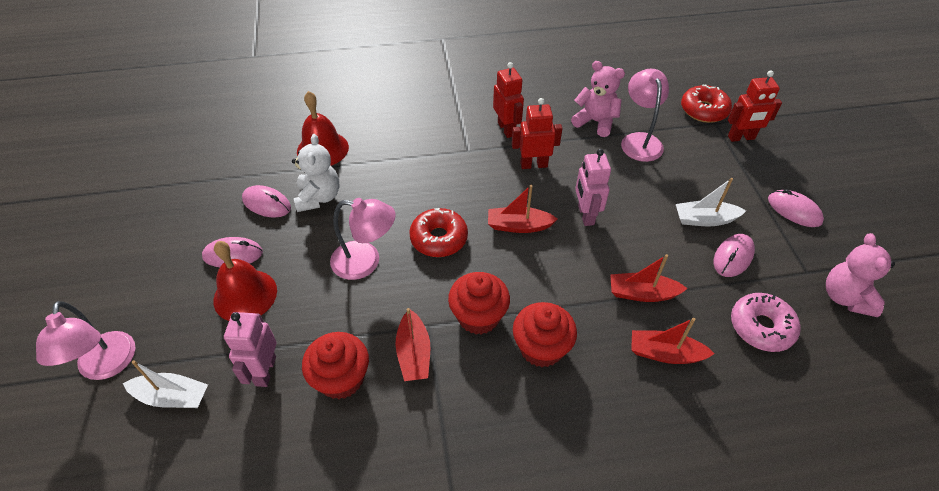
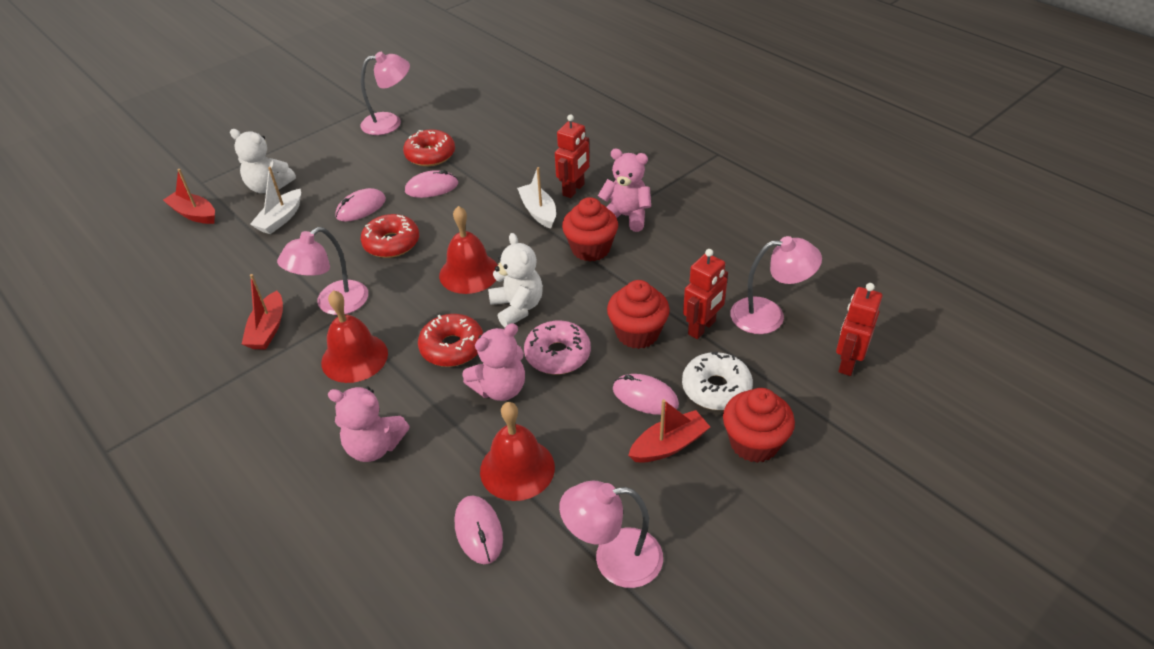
pink lamp: [36,301,136,380] [330,198,396,280] [621,69,669,162] = 3 -> [277,227,368,315] [361,52,410,135] [559,481,663,588] [730,236,822,334] = 4
pink robot: [224,312,277,387] [575,149,611,226] = 2 -> none = 0
pink teddy bear: [571,61,625,137] [826,233,895,317] = 2 -> [328,387,410,462] [462,323,525,401] [598,149,651,232] = 3
red bell: [213,241,277,321] [297,91,349,166] = 2 -> [321,290,388,383] [439,206,498,294] [480,402,555,501] = 3
red boat: [395,308,430,381] [488,185,558,233] [610,254,688,302] [631,318,715,364] = 4 -> [163,169,215,224] [242,274,283,349] [628,399,710,463] = 3
red donut: [409,208,468,257] [681,85,732,123] = 2 -> [361,214,419,258] [403,130,455,166] [418,314,483,367] = 3
white donut: none = 0 -> [682,352,753,410] = 1
white teddy bear: [292,134,340,212] = 1 -> [230,129,296,193] [488,233,543,327] = 2

